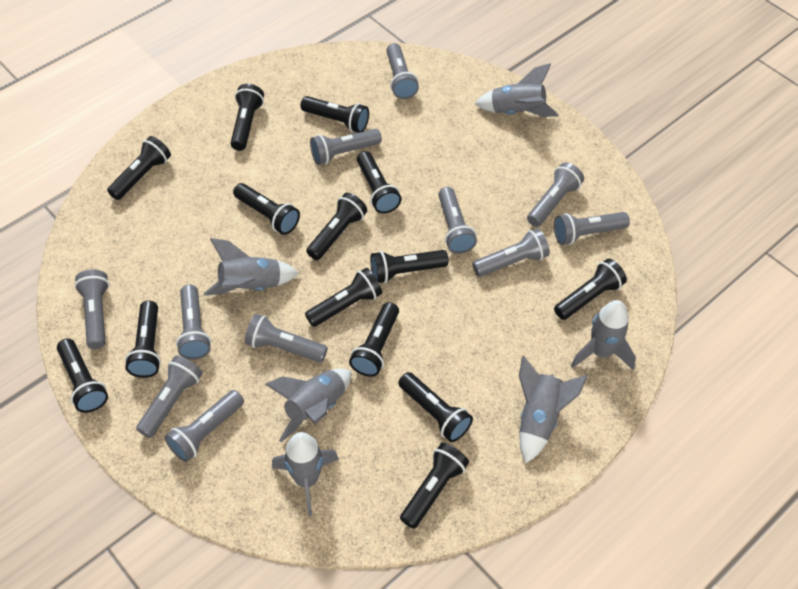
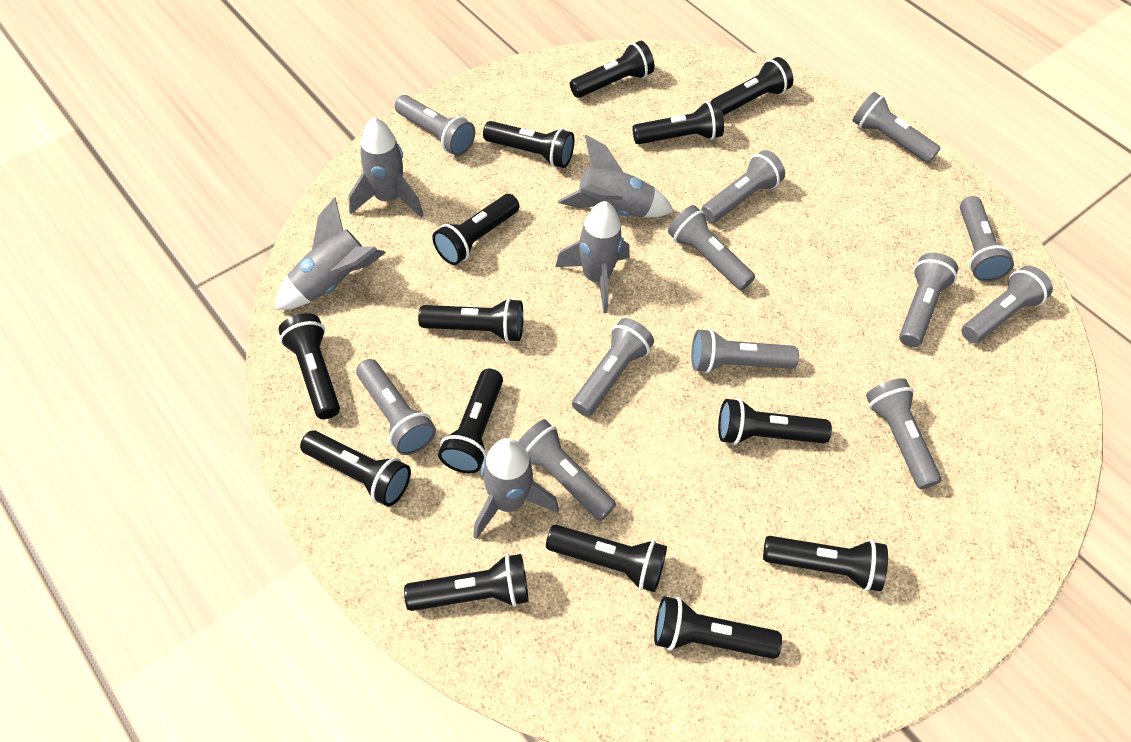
grey flashlight: [74,270,109,349] [136,356,203,438] [165,390,244,462] [176,284,211,360] [245,314,328,362] [310,129,382,165] [386,43,419,99] [438,187,477,254] [472,228,550,277] [527,162,584,227] [554,212,630,245] = 11 -> [356,359,436,455] [395,95,475,156] [518,419,616,521] [572,318,654,417] [668,205,755,290] [691,329,799,373] [701,150,785,223] [853,92,941,163] [866,378,941,489] [899,253,958,347] [960,196,1014,282] [962,266,1053,343] = 12
grey rocket: [204,238,299,296] [265,369,351,442] [272,432,339,516] [475,63,559,117] [519,356,588,463] [571,300,636,370] = 6 -> [275,198,385,310] [348,117,423,217] [473,438,559,540] [555,201,630,313] [558,135,674,218] = 5

